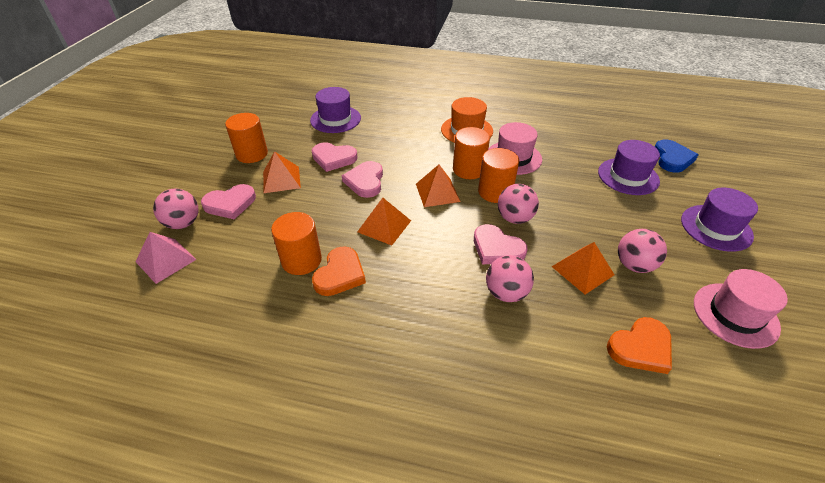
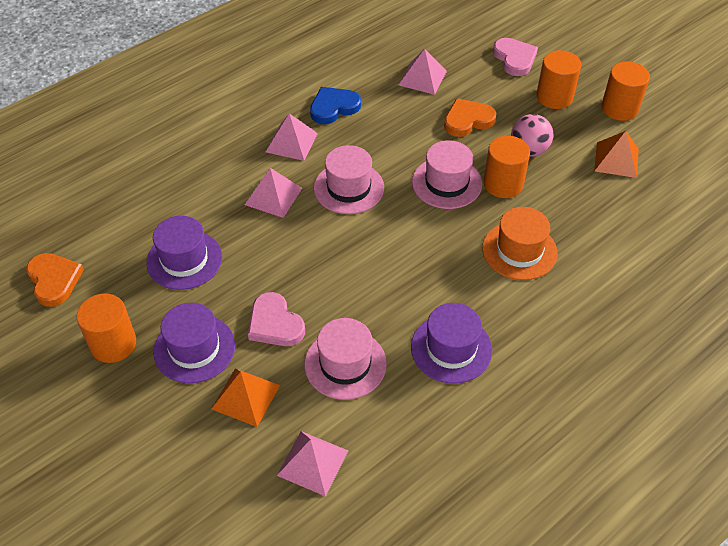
orange pyramid: [263,151,301,193] [357,198,411,245] [416,165,461,207] [551,242,614,295] = 4 -> [211,368,280,427] [594,131,639,178] = 2
pink ball: [153,189,198,229] [486,255,534,302] [498,184,539,224] [618,229,667,273] = 4 -> [511,114,554,156] = 1
pink hat: [488,122,542,175] [694,269,788,349] = 2 -> [304,318,387,400] [314,145,384,214] [412,140,482,209] = 3
pink heart: [201,184,256,219] [312,142,357,172] [342,161,383,198] [474,224,527,264] = 4 -> [248,292,305,346] [493,38,538,76] = 2
pink pyramid: [135,232,197,284] = 1 -> [245,168,302,218] [266,113,318,161] [277,431,348,496] [399,49,447,95] = 4

